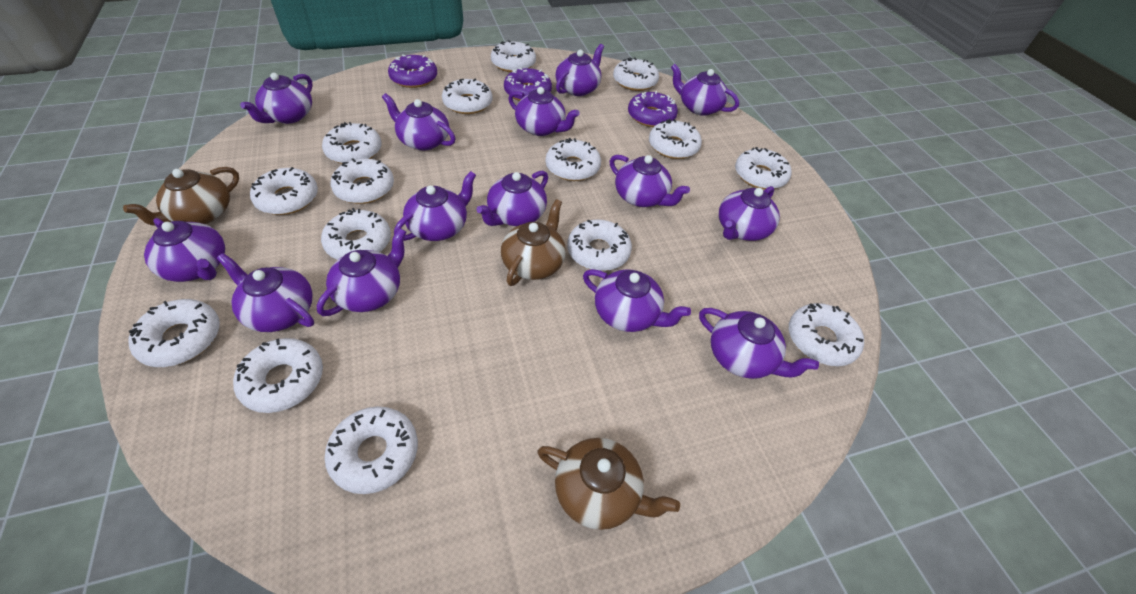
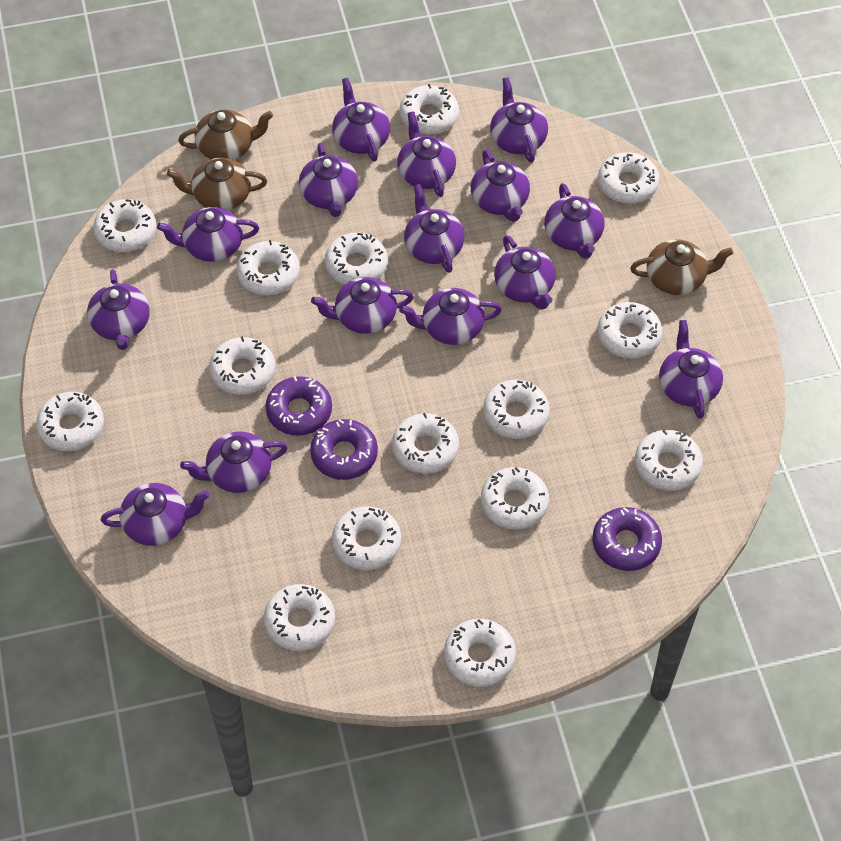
purple teapot: [144,218,225,282] [217,253,314,332] [240,73,313,124] [317,228,406,316] [382,93,455,151] [394,171,476,241] [476,171,548,226] [508,87,580,136] [555,44,604,96] [583,269,691,332] [610,155,690,207] [671,64,739,116] [699,308,819,379] [719,186,780,241] = 14 -> [87,269,150,350] [101,483,210,546] [157,207,259,262] [180,432,288,493] [299,143,358,217] [311,277,414,334] [332,78,390,161] [397,111,456,197] [399,288,502,345] [404,184,465,273] [471,150,530,222] [490,77,548,163] [494,235,556,310] [544,183,605,259] [659,320,723,419] = 15

